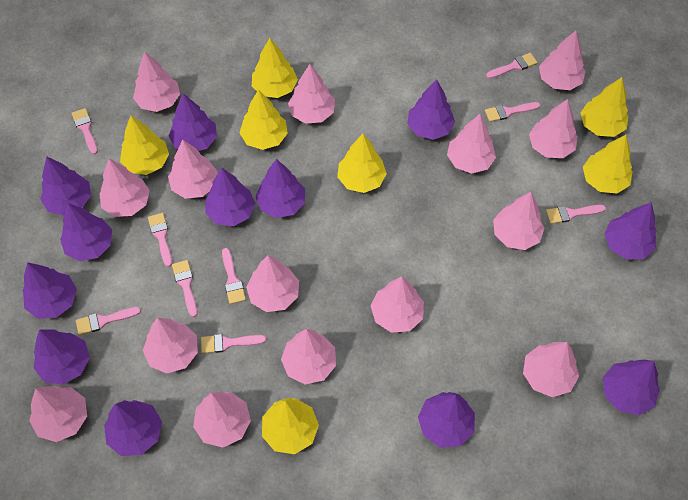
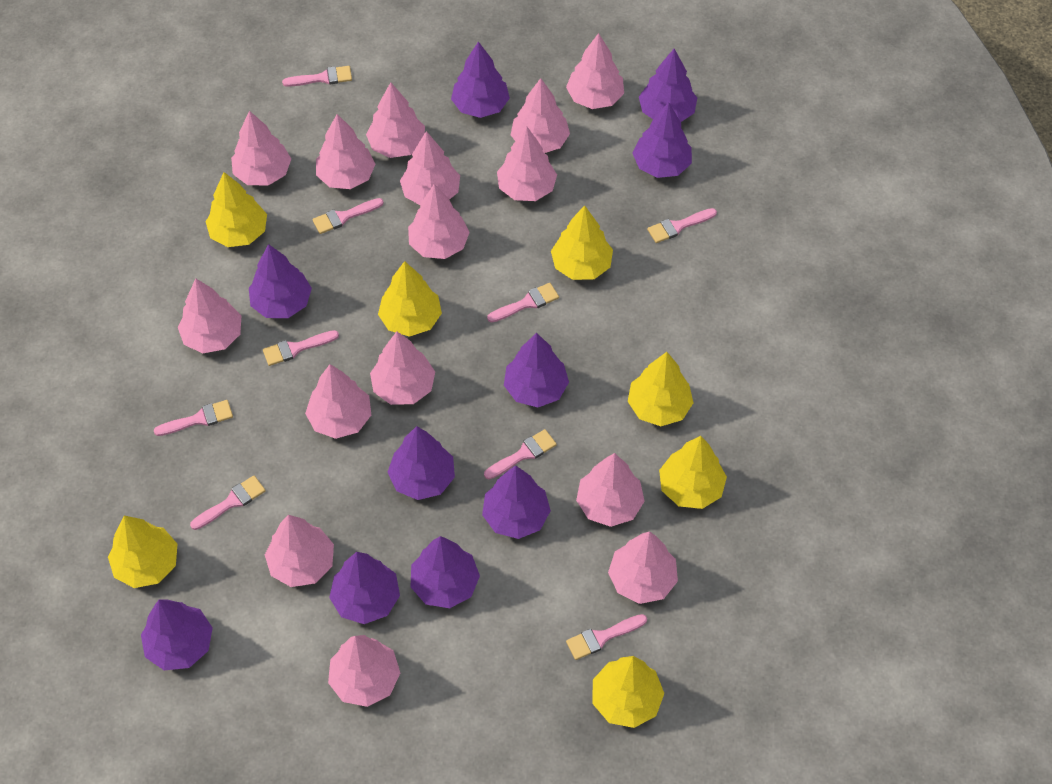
purple tree: [23,262,77,319] [33,329,90,385] [40,156,91,216] [60,203,112,261] [104,400,162,456] [169,93,217,151] [205,168,255,226] [255,159,305,218] [407,79,455,140] [418,392,475,448] [603,360,660,415] [604,202,656,260] = 12 -> [141,600,213,670] [249,244,312,318] [329,552,400,624] [388,426,455,500] [411,536,480,608] [451,41,510,118] [482,465,551,539] [504,333,569,407] [633,102,692,178] [639,49,697,122] = 10

